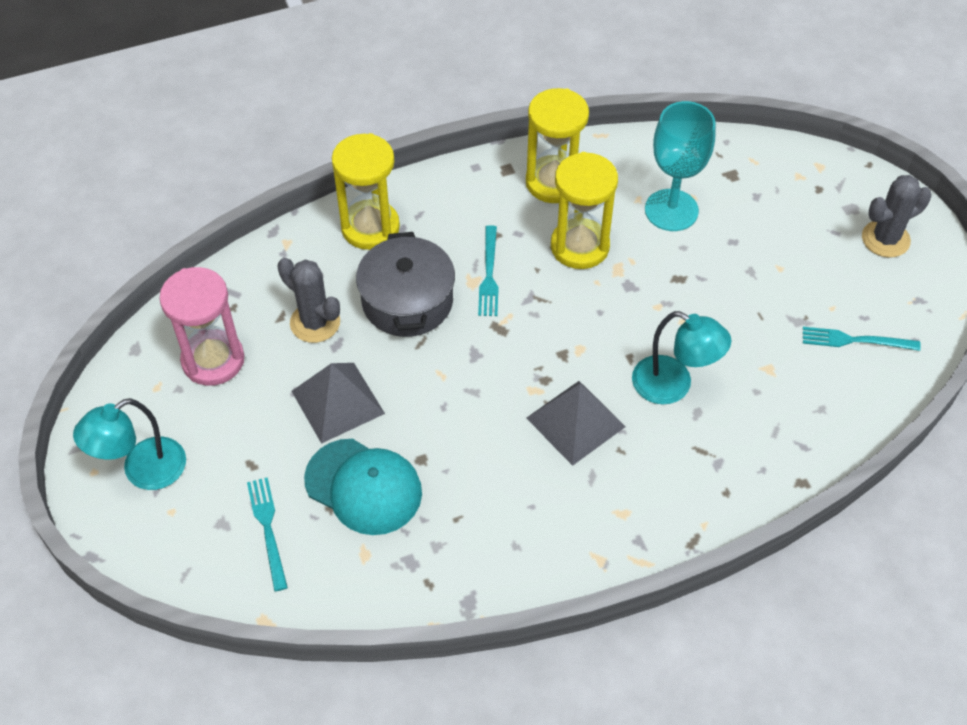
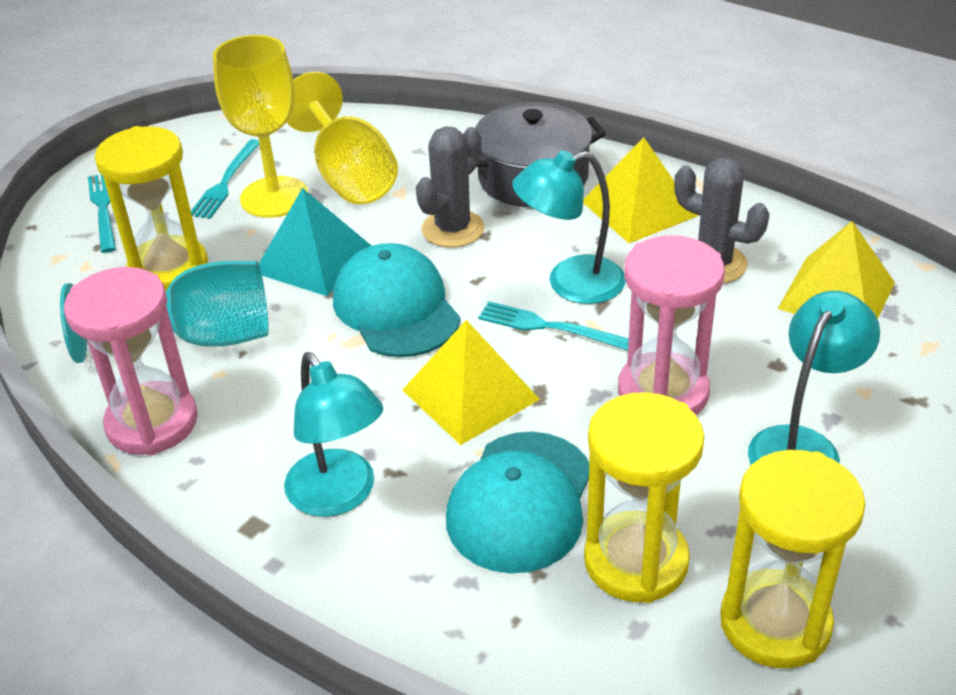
grey pyramid: [292,363,385,444] [527,381,626,466] = 2 -> none = 0
pink hourglass: [159,267,244,386] = 1 -> [64,267,198,455] [618,235,725,415] = 2
turquoise cap: [304,439,422,535] = 1 -> [333,243,460,357] [446,432,589,573] = 2
turquoise lamp: [73,398,186,490] [632,311,731,404] = 2 -> [284,352,384,517] [512,150,626,304] [748,291,880,465] = 3
turquoise pyramid: none = 0 -> [259,188,372,296] = 1
yellow goblet: none = 0 -> [213,35,309,218] [287,72,398,204] = 2
yellow pyramid: none = 0 -> [403,320,540,445] [583,137,698,243] [778,221,895,320] = 3

